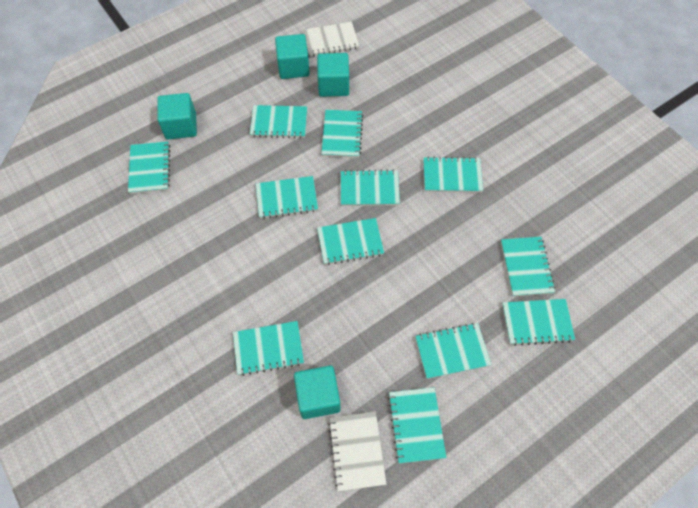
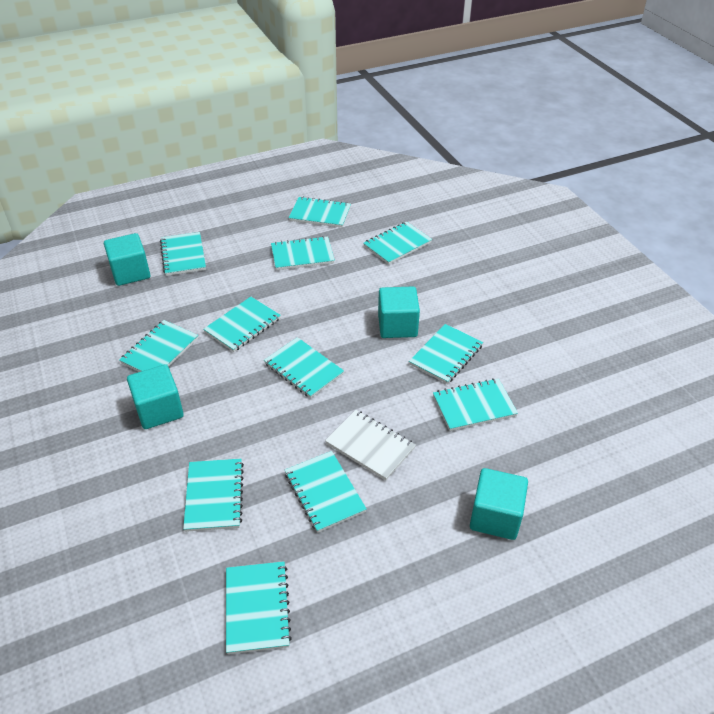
white notebook: [303,22,359,57] [328,412,386,491] = 2 -> [325,410,416,480] = 1

